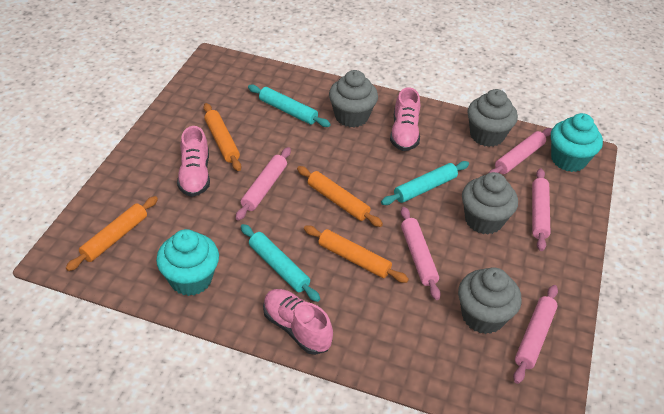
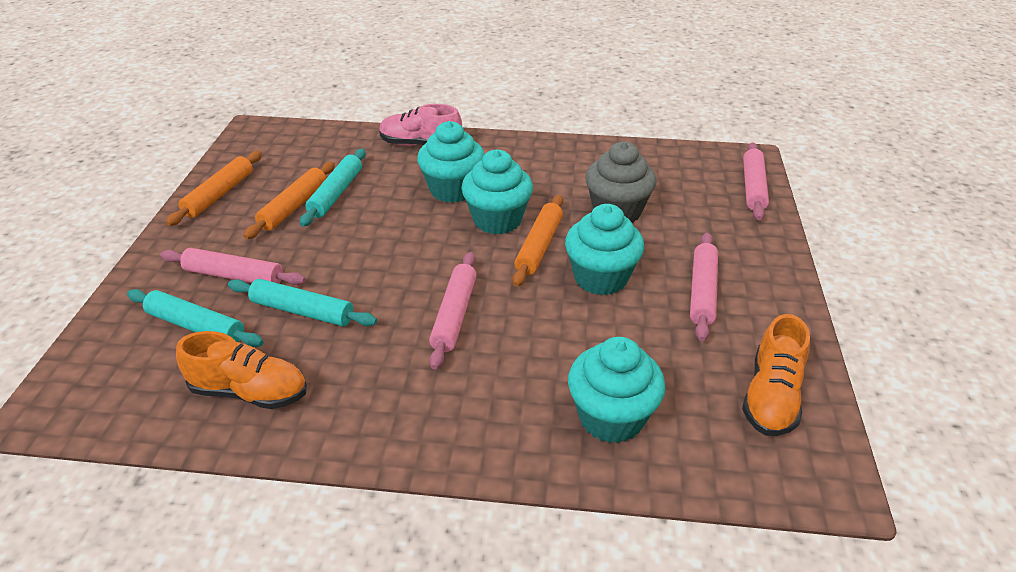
grey cupcake: [329,70,378,128] [458,267,522,334] [462,172,518,234] [467,89,518,147] = 4 -> [585,142,656,223] = 1
orange rolling pin: [66,196,158,271] [203,103,241,171] [297,166,383,227] [304,225,409,283] = 4 -> [166,151,262,226] [244,162,335,239] [512,195,563,287] = 3
orange shoe: none = 0 -> [176,331,307,409] [742,314,810,436] = 2
pink rolling pin: [236,147,291,221] [401,207,441,300] [489,128,552,174] [513,285,558,384] [532,169,550,251] = 5 -> [160,248,306,285] [429,252,477,370] [690,233,718,341] [743,143,769,220] = 4
pink shoe: [177,126,210,197] [263,289,333,355] [390,87,420,151] = 3 -> [379,104,462,146] = 1
turquoise cupcake: [156,229,219,296] [551,113,603,172] = 2 -> [417,121,485,203] [461,150,533,234] [565,204,644,295] [568,337,666,443] = 4

